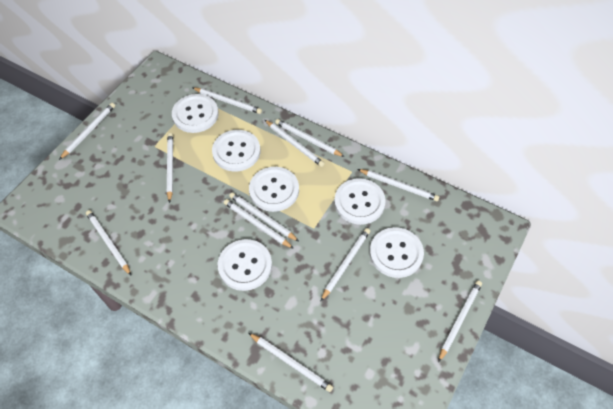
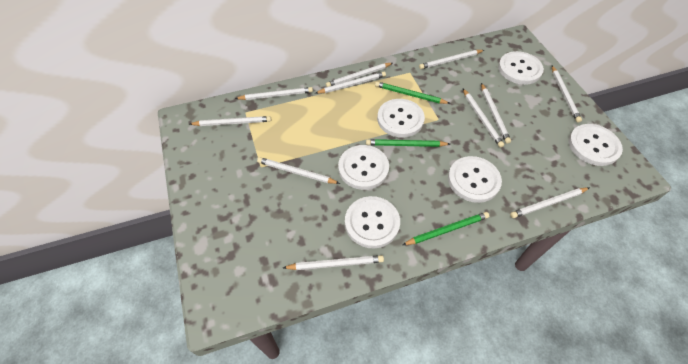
green pencil: none = 0 -> [366,139,450,147] [375,81,451,104] [402,212,489,245] = 3
white pencil: [59,103,115,160] [86,210,131,275] [167,133,173,203] [192,87,262,114] [224,199,294,249] [229,192,299,241] [249,333,333,392] [265,120,325,167] [275,119,345,157] [321,228,370,301] [358,169,440,201] [438,280,482,362] = 12 -> [190,116,271,126] [235,87,313,100] [257,157,340,184] [283,255,384,270] [315,71,386,94] [326,63,393,87] [419,50,484,69] [463,89,504,148] [481,83,511,144] [510,187,589,218] [552,66,582,123] = 11

